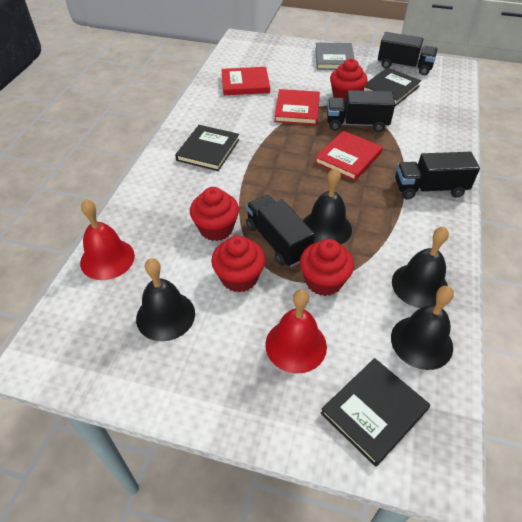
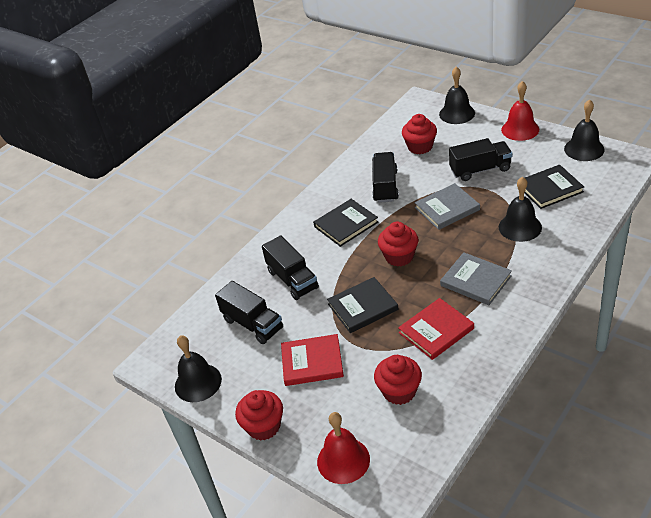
grey book: [315,42,354,70] = 1 -> [415,183,480,230] [440,252,512,305] = 2
red book: [221,67,270,95] [274,89,320,125] [315,131,383,181] = 3 -> [281,334,344,386] [398,298,474,360] = 2

